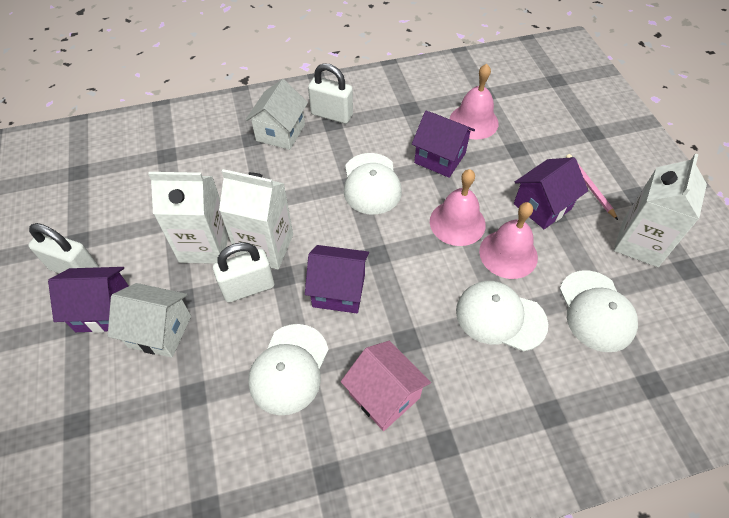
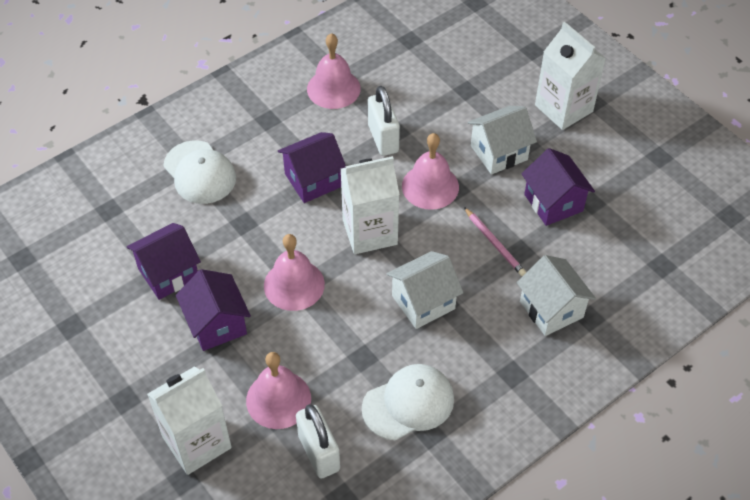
pink bell: [430,169,486,246] [450,64,499,140] [479,202,538,279] = 3 -> [246,352,311,429] [264,234,325,311] [307,33,361,109] [402,133,459,210] = 4
pink house: [341,341,431,431] = 1 -> none = 0
white cap: [248,324,329,415] [344,153,402,215] [456,281,548,352] [560,270,638,352] = 4 -> [164,140,236,204] [362,364,454,441] = 2
white house: [108,283,191,358] [245,79,308,150] = 2 -> [387,251,463,329] [468,106,537,174] [517,255,596,336] = 3
white padlock: [28,223,99,274] [213,242,274,303] [308,63,353,124] = 3 -> [296,404,340,478] [368,86,400,156] = 2

